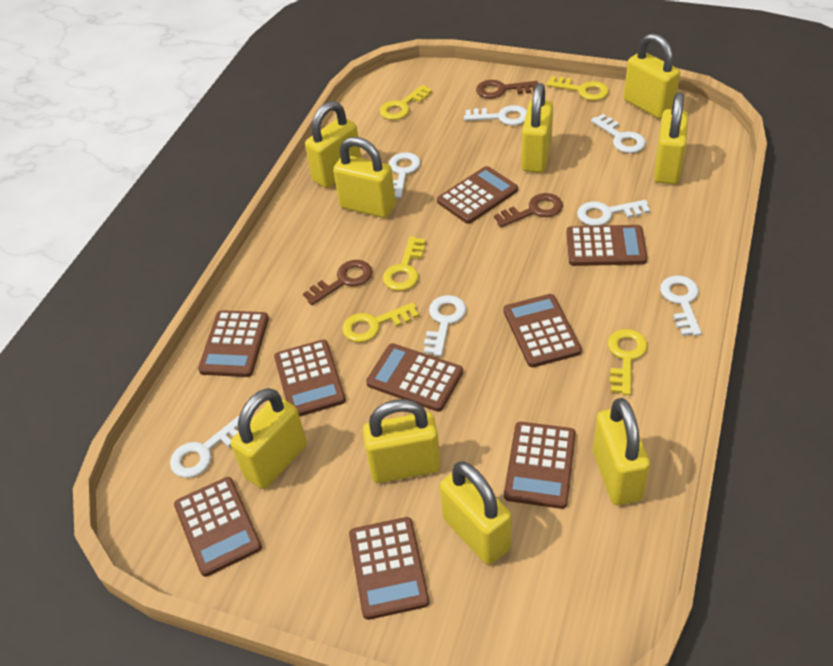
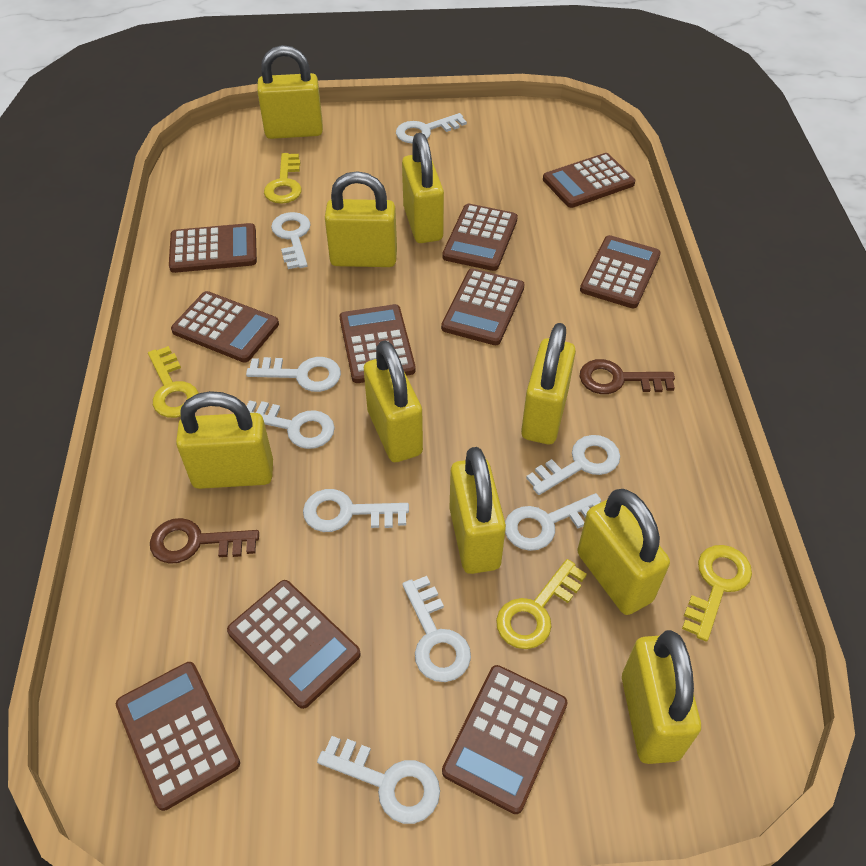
brown calculator: [174,477,262,577] [198,310,269,377] [274,339,346,417] [349,517,429,620] [366,343,463,412] [437,166,518,224] [503,294,582,368] [504,422,576,509] [566,225,647,266] = 9 -> [116,662,240,811] [169,223,257,273] [171,291,279,363] [227,580,361,709] [340,304,416,383] [441,268,525,345] [442,204,518,271] [442,665,568,814] [543,153,635,208] [580,235,661,308] = 10
brown key: [303,260,373,305] [476,80,538,99] [494,193,563,227] = 3 -> [150,518,259,564] [579,359,675,394] = 2
white key: [170,416,239,478] [389,152,421,198] [424,295,466,356] [464,105,527,126] [577,200,650,226] [591,114,646,153] [660,276,702,336] = 7 -> [246,357,341,392] [246,400,335,449] [271,212,311,269] [303,489,409,532] [317,736,440,824] [396,113,467,144] [402,576,471,682] [505,493,601,551] [526,435,620,495] = 9
yellow key: [342,302,419,342] [380,85,432,120] [383,237,426,291] [546,76,609,101] [608,329,648,395] = 5 -> [148,346,199,418] [264,153,302,204] [496,559,587,649] [682,545,752,642] = 4

